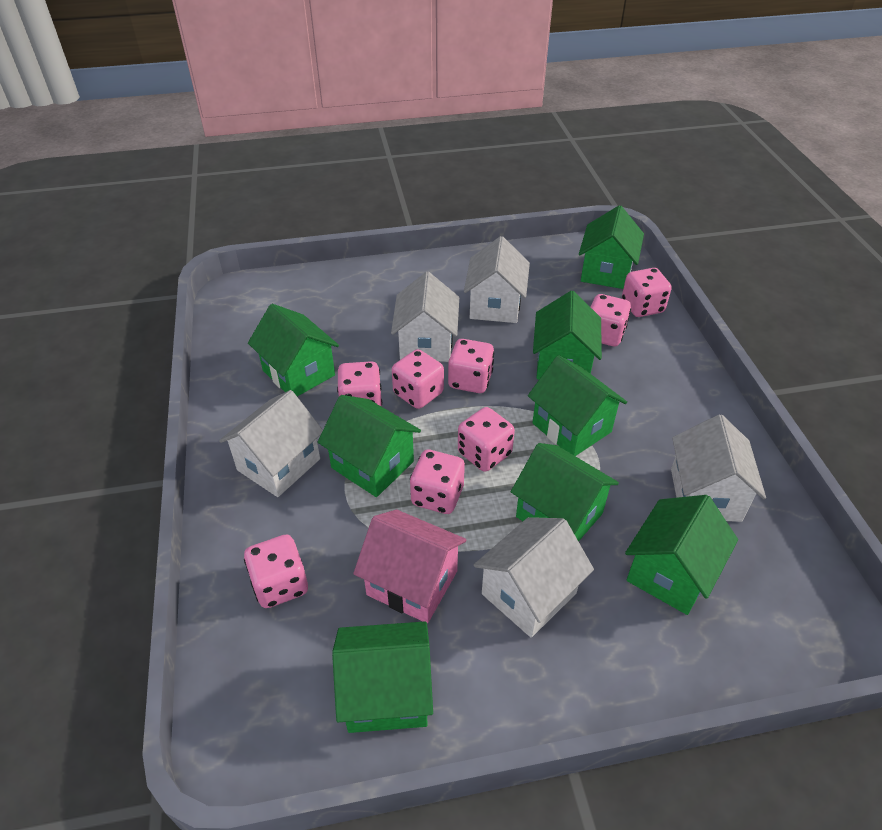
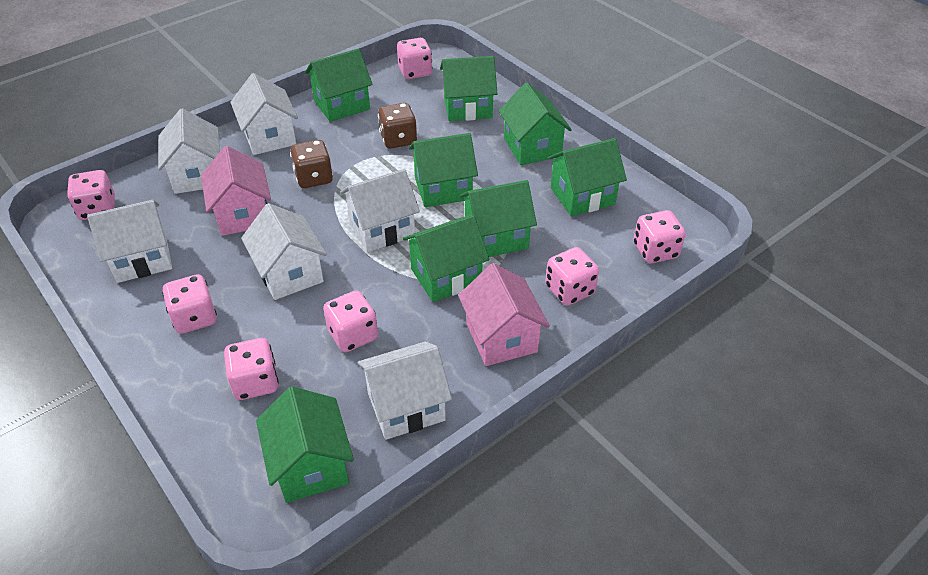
brown dice: none = 0 -> [290,140,333,188] [378,103,417,149] = 2
pink dice: [244,534,308,608] [337,361,382,407] [392,349,444,409] [410,449,465,514] [448,339,494,393] [458,407,515,472] [591,294,631,346] [622,268,672,317] = 8 -> [67,170,115,220] [162,274,217,334] [224,338,279,400] [323,290,378,352] [397,38,432,79] [545,247,599,306] [634,210,686,263] = 7
pink house: [353,510,466,623] = 1 -> [201,146,271,236] [458,263,550,366] = 2
white house: [219,390,323,497] [391,272,459,362] [464,236,530,323] [474,517,594,638] [671,414,766,522] = 5 -> [87,200,172,283] [158,108,220,194] [230,73,298,155] [241,203,327,300] [340,169,420,252] [358,342,452,440] = 6

